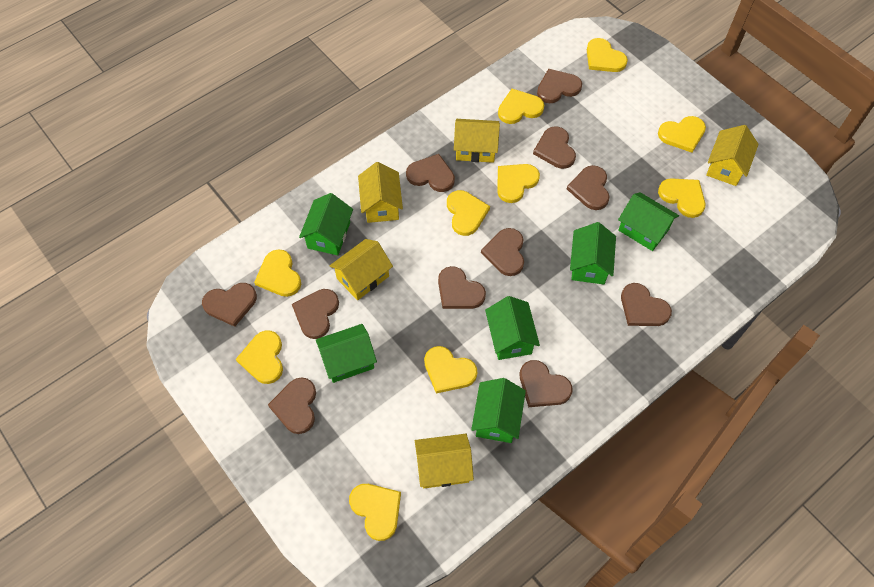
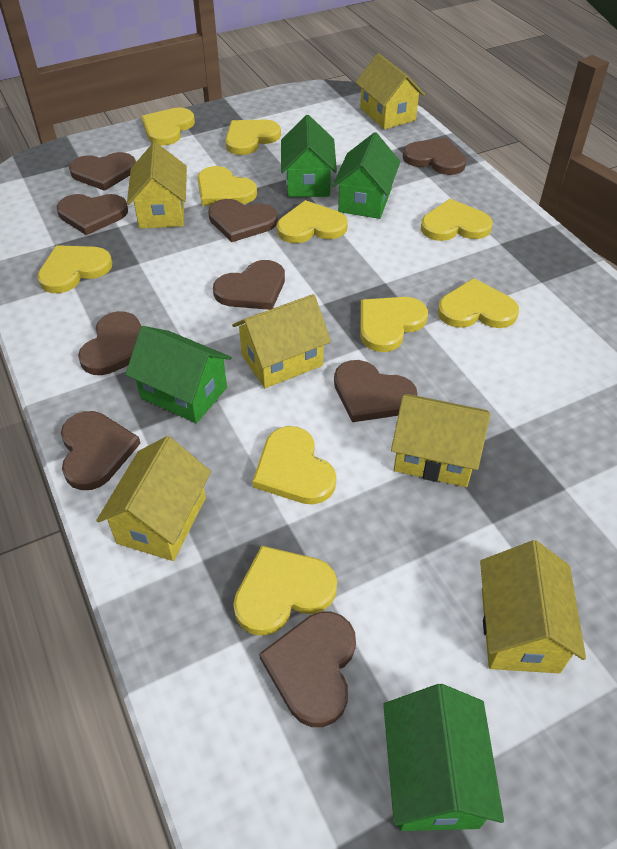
brown heart: [202,283,257,327] [268,377,316,434] [292,289,339,339] [406,154,455,192] [438,266,486,309] [481,228,524,276] [520,360,572,407] [533,127,576,169] [537,69,582,103] [567,165,610,210] [621,283,672,326] = 11 -> [57,194,128,235] [61,411,141,490] [69,152,136,191] [78,311,142,375] [208,199,278,242] [213,260,285,310] [259,611,356,727] [334,360,417,422] [403,137,467,175] = 9
green house: [299,193,353,255] [316,324,377,383] [471,378,526,443] [485,296,540,360] [570,222,616,285] [618,192,679,251] = 6 -> [125,326,232,423] [281,115,337,197] [332,132,400,219] [383,684,504,831] = 4
yellow house: [330,239,393,300] [358,162,403,223] [415,434,474,488] [454,119,500,163] [706,125,759,186] = 5 -> [96,436,211,561] [127,142,187,229] [232,294,331,388] [356,53,425,129] [391,394,491,487] [480,540,586,673] = 6

